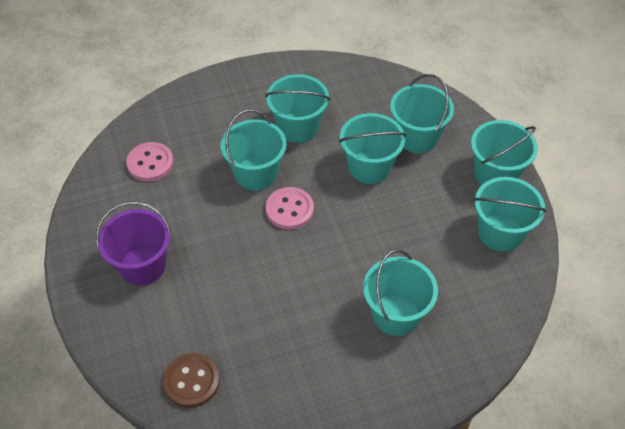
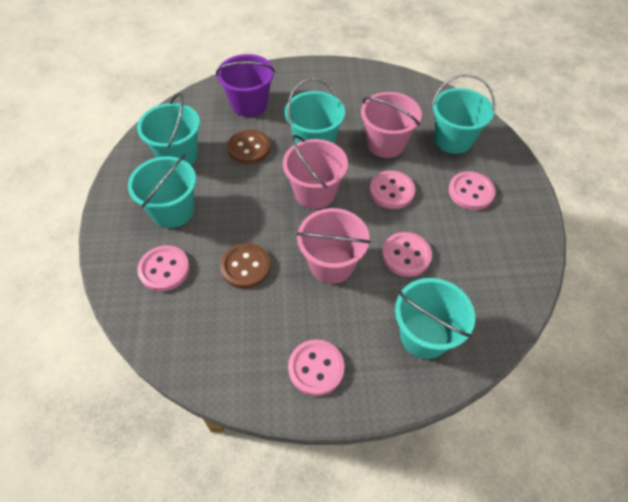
brown button: [163,353,220,408] = 1 -> [220,243,271,289] [227,129,270,164] = 2
pink bucket: none = 0 -> [283,135,348,209] [296,208,371,284] [361,92,422,158] = 3
pink button: [126,142,174,182] [266,187,314,230] = 2 -> [138,245,190,292] [288,339,345,396] [370,171,415,209] [382,232,432,277] [448,171,496,210] = 5
turquoise bucket: [221,110,287,191] [265,74,330,143] [339,113,406,184] [363,249,438,336] [390,74,454,153] [471,120,538,186] [473,177,547,251] = 7 -> [128,155,196,228] [137,93,200,165] [285,78,345,143] [395,278,475,359] [432,74,496,154] = 5

